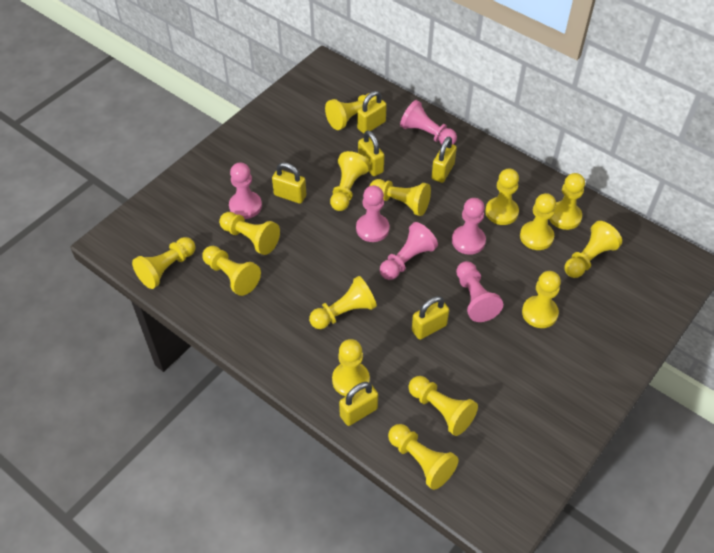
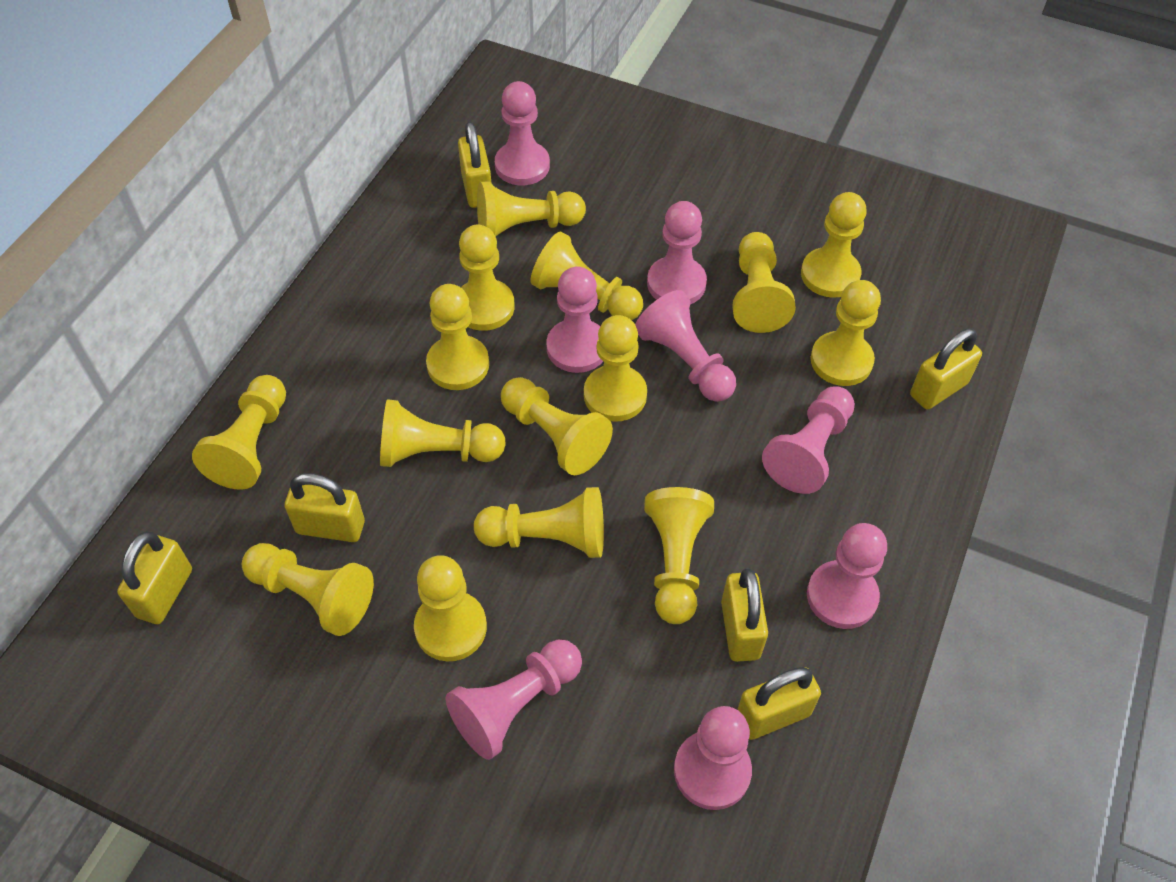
pink pawn: [229,162,262,219] [356,185,389,242] [380,222,438,280] [400,100,457,145] [452,198,486,255] [456,261,503,322] = 6 -> [446,640,582,760] [495,81,550,185] [546,266,603,373] [635,290,736,402] [647,201,707,304] [674,706,752,810] [762,386,855,494] [807,523,887,629] = 8

